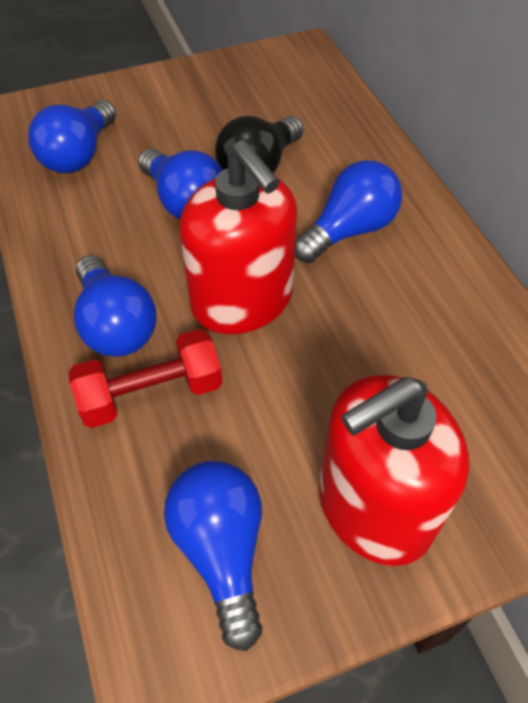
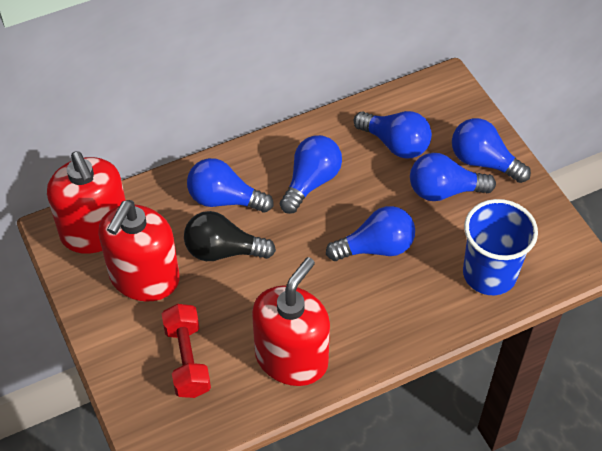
blue cup: none = 0 -> [463,199,538,295] = 1
blue light bulb: [28,100,116,173] [74,255,156,357] [138,148,223,219] [164,461,262,651] [295,160,402,263] = 5 -> [187,158,274,213] [280,135,342,214] [326,206,415,261] [354,111,432,159] [410,153,496,201] [452,118,531,183] = 6
red soap dispenser: [179,140,297,334] [319,375,469,566] = 2 -> [47,151,126,254] [98,200,180,302] [252,257,330,386] = 3

